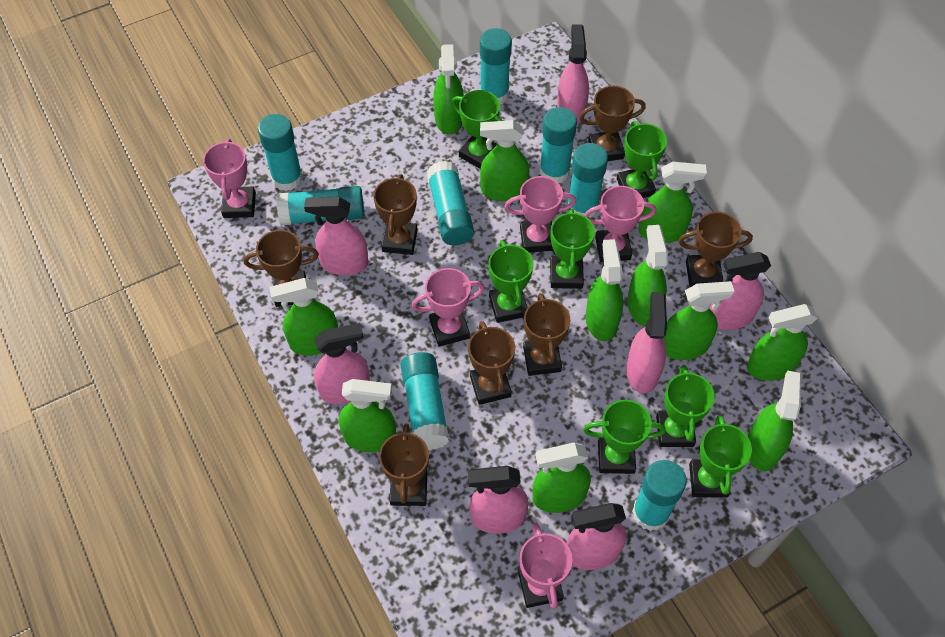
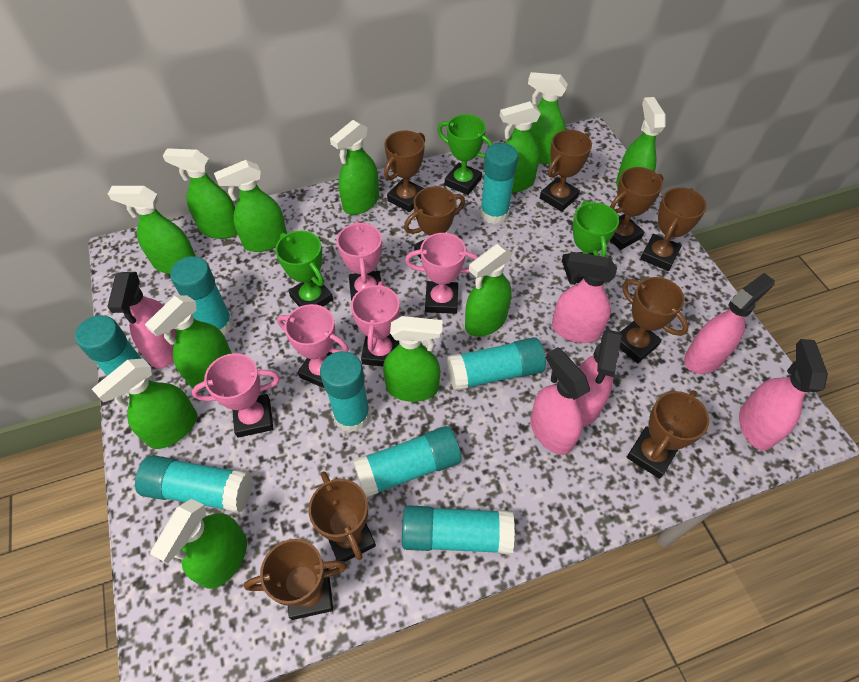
brown trophy: [244,230,319,307] [373,174,418,255] [379,423,429,506] [468,321,515,405] [523,293,570,376] [579,86,646,161] [678,212,753,287] = 7 -> [244,539,347,620] [308,471,376,562] [384,131,425,212] [404,187,465,259] [540,130,592,212] [610,167,664,250] [619,277,689,363] [627,390,709,479] [640,187,707,271] = 9
green spray bottle: [269,278,338,355] [339,379,396,452] [433,44,464,135] [480,120,530,201] [532,443,591,513] [585,239,623,341] [627,225,668,327] [638,162,707,243] [663,281,734,360] [747,304,818,381] [748,371,802,471] = 11 -> [92,359,197,449] [108,186,196,274] [145,295,232,389] [150,499,247,589] [163,148,237,239] [214,160,287,252] [330,120,379,215] [383,316,443,402] [465,244,512,337] [500,101,541,193] [528,72,568,164] [616,97,666,188] = 12
green trophy: [452,90,503,169] [488,240,534,323] [550,208,595,289] [583,400,666,474] [617,121,667,198] [656,365,715,447] [689,415,752,498] = 7 -> [275,231,333,307] [437,114,493,195] [562,200,619,284] = 3
pink spray bottle: [304,197,368,275] [314,323,370,404] [468,466,529,534] [557,24,589,125] [567,503,626,570] [626,292,667,394] [710,252,771,330] = 7 -> [107,272,176,369] [530,347,590,455] [552,252,617,343] [577,329,622,426] [684,273,775,374] [739,339,828,450] = 6

